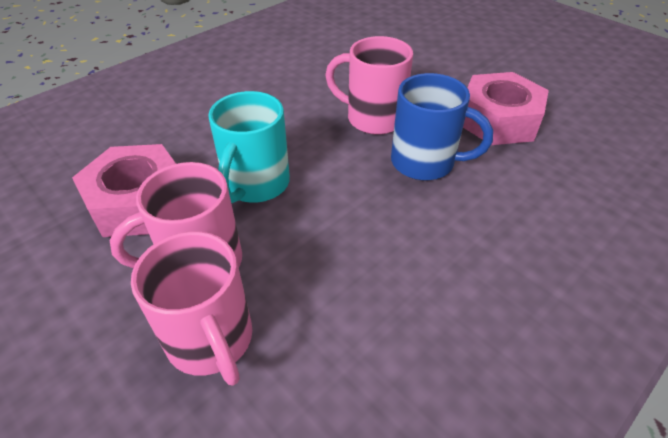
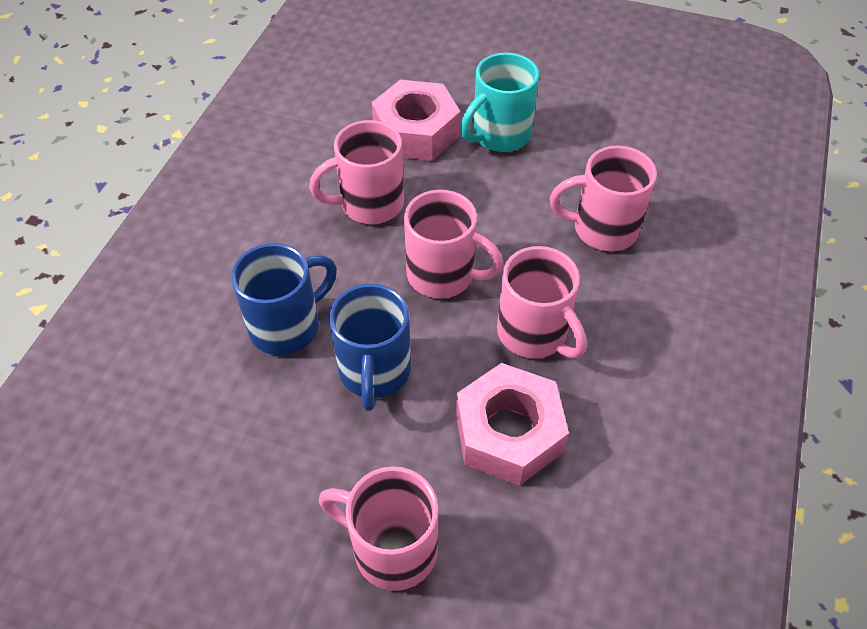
blue mug: [391,73,493,180] = 1 -> [231,243,337,355] [329,283,411,411] = 2
pink mug: [110,162,242,268] [131,231,252,386] [325,36,413,135] = 3 -> [309,120,404,224] [319,466,438,591] [404,190,504,299] [497,246,586,359] [550,146,657,251] = 5

